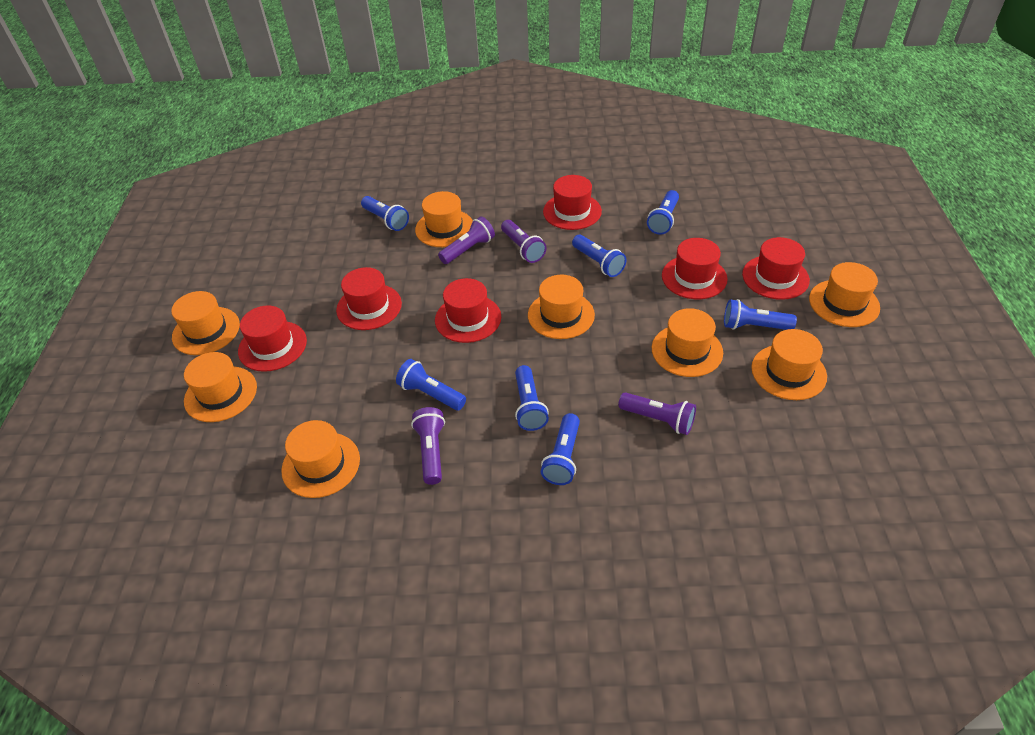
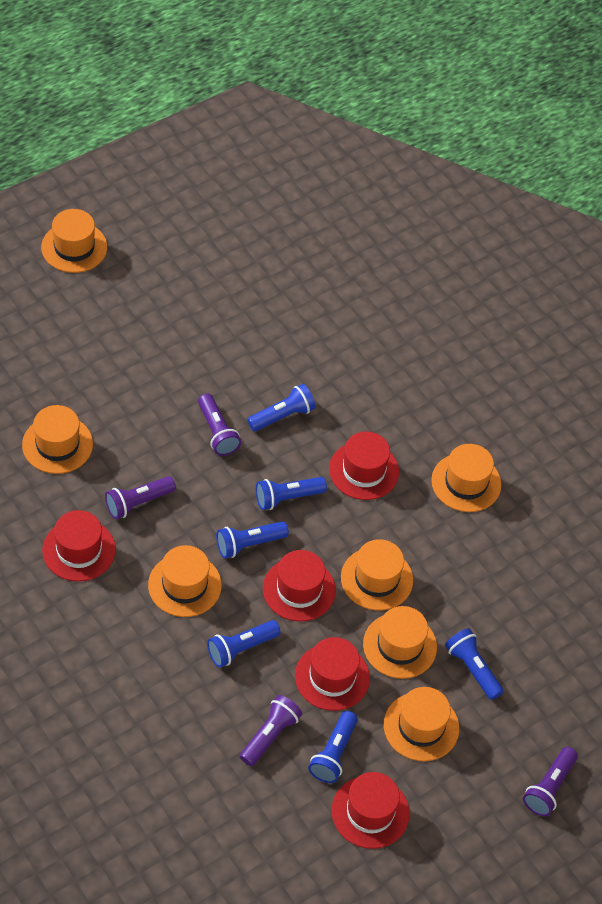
blue flashlight: [361,196,409,231] [396,359,466,411] [515,365,549,431] [541,413,580,485] [572,235,627,277] [647,190,679,235] [724,299,797,330] = 7 -> [207,620,281,667] [216,521,289,558] [247,384,316,431] [256,477,327,510] [308,711,358,783] [445,628,504,700] = 6
orange hat: [171,291,240,355] [184,352,257,422] [281,420,360,498] [415,191,473,247] [528,275,595,339] [652,308,723,377] [751,329,827,400] [809,262,880,327] = 8 -> [22,405,93,474] [41,209,107,273] [148,545,222,617] [341,539,413,610] [363,606,437,679] [384,687,459,761] [431,444,502,512] = 7
red hat: [238,306,307,372] [336,267,402,330] [435,278,501,343] [543,175,602,230] [662,238,728,299] [742,237,810,300] = 6 -> [42,510,116,582] [263,550,336,621] [295,637,370,711] [329,432,399,500] [331,772,410,849] = 5

